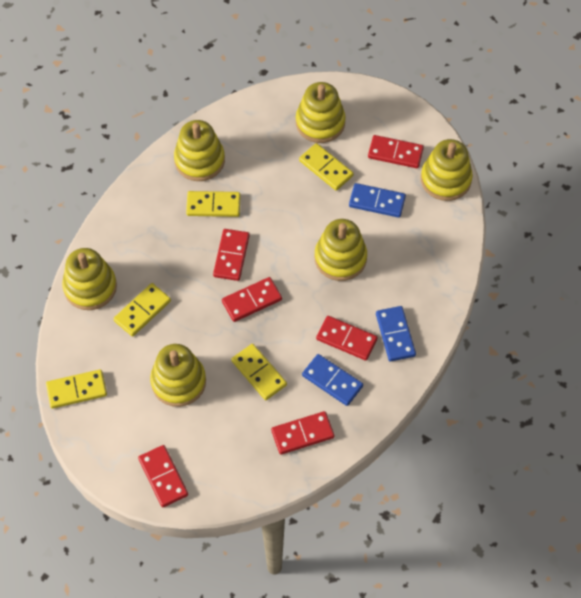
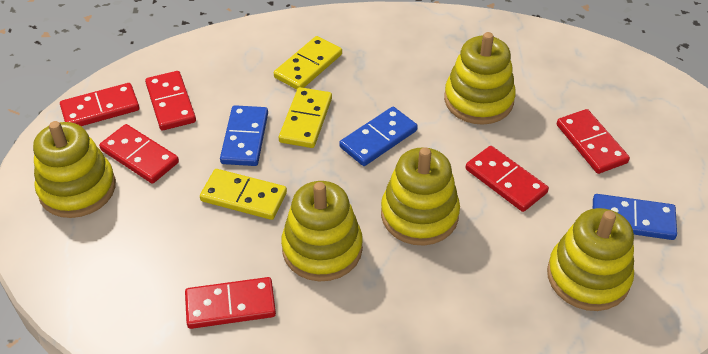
yellow domino: [46,369,107,409] [114,283,171,337] [186,191,241,217] [231,344,287,400] [299,143,354,191] = 5 -> [200,169,287,220] [274,36,342,90] [279,87,332,148] = 3
yellow stacking toy: [62,248,117,310] [150,344,206,407] [174,120,225,181] [296,82,346,143] [314,219,367,281] [421,139,473,201] = 6 -> [33,121,116,218] [281,181,363,281] [381,147,460,245] [444,32,516,125] [547,208,634,311] = 5

